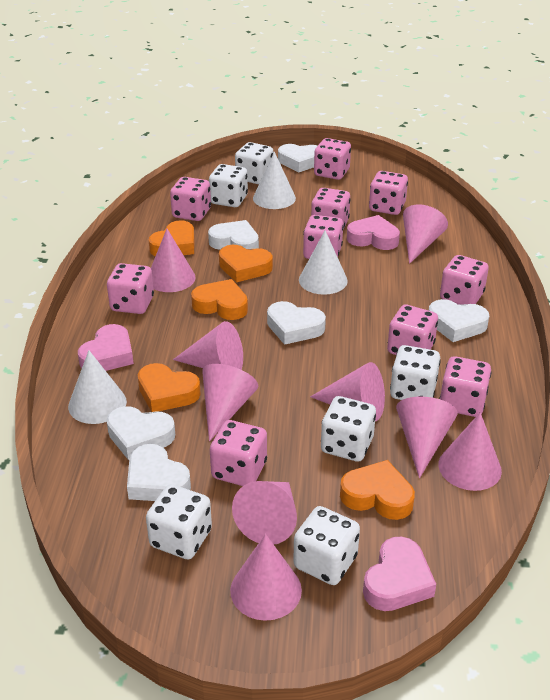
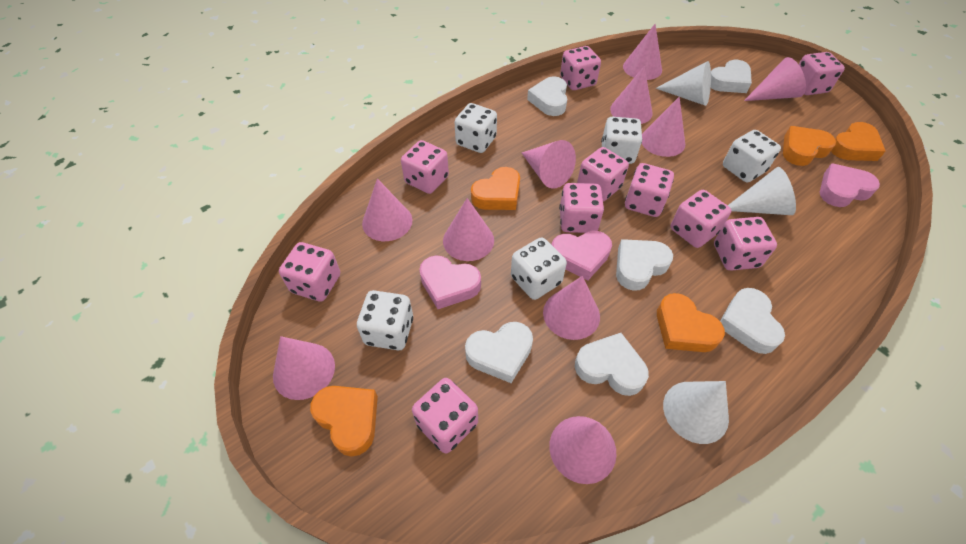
pink cone: [151,229,196,292] [173,321,243,370] [202,364,258,441] [230,534,302,621] [232,481,297,544] [310,362,385,421] [396,397,458,478] [403,204,448,264] [438,412,502,491] = 9 -> [273,336,335,400] [362,179,412,241] [443,198,494,261] [522,140,576,189] [543,276,600,340] [549,416,616,484] [610,66,653,124] [623,24,662,80] [642,97,685,157] [744,57,806,101] = 10
white dice: [146,484,212,560] [209,164,248,207] [235,142,274,184] [293,506,360,585] [321,396,376,462] [390,345,441,400] = 6 -> [357,290,413,350] [455,103,497,153] [511,237,567,300] [601,117,642,164] [723,130,781,182] = 5

